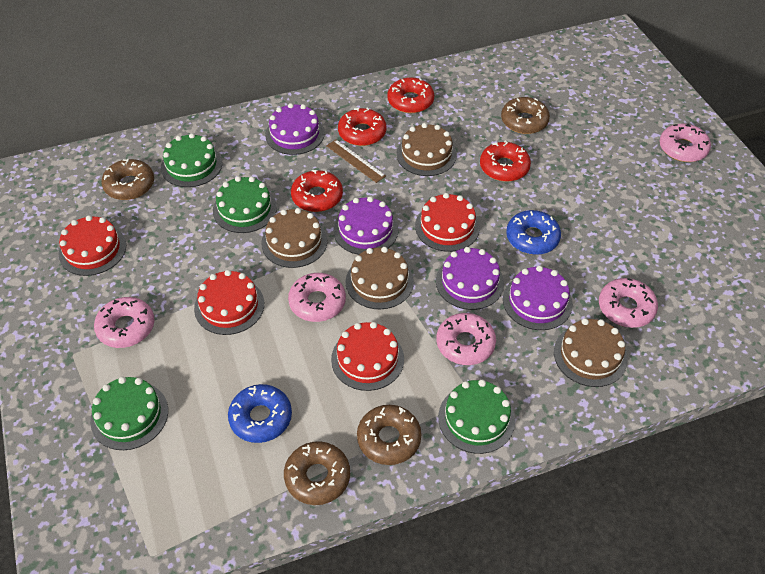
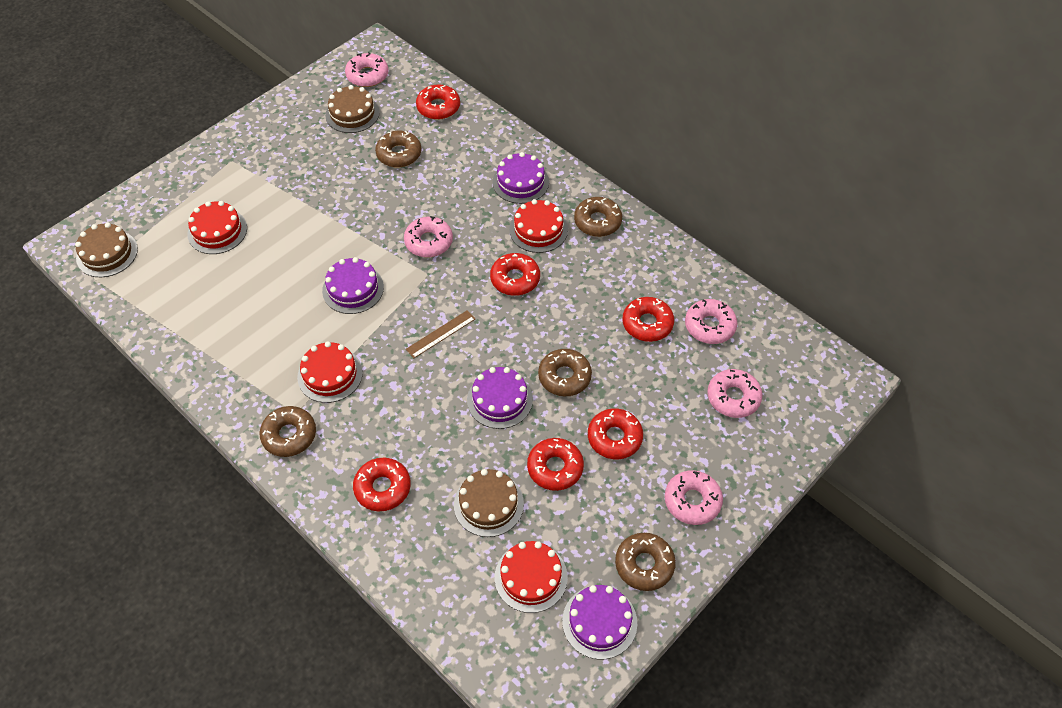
blue donut: [228,384,292,443] [506,210,561,255] = 2 -> none = 0
brown cake: [261,208,327,268] [346,247,414,309] [397,123,457,176] [554,318,628,387] = 4 -> [75,222,138,277] [325,85,380,133] [454,469,524,537] = 3
brown donut: [101,159,154,200] [284,441,350,505] [357,405,422,465] [501,97,550,134] = 4 -> [259,406,316,457] [375,131,422,167] [538,349,592,397] [574,197,622,237] [615,533,676,591] = 5
green cake: [90,377,168,450] [161,133,222,187] [213,176,277,233] [438,380,515,454] = 4 -> none = 0
red donut: [291,170,343,212] [338,107,386,146] [387,77,434,113] [480,141,531,182] = 4 -> [353,458,411,511] [416,84,460,120] [490,253,540,296] [527,438,584,491] [588,408,643,459] [622,297,674,342] = 6

